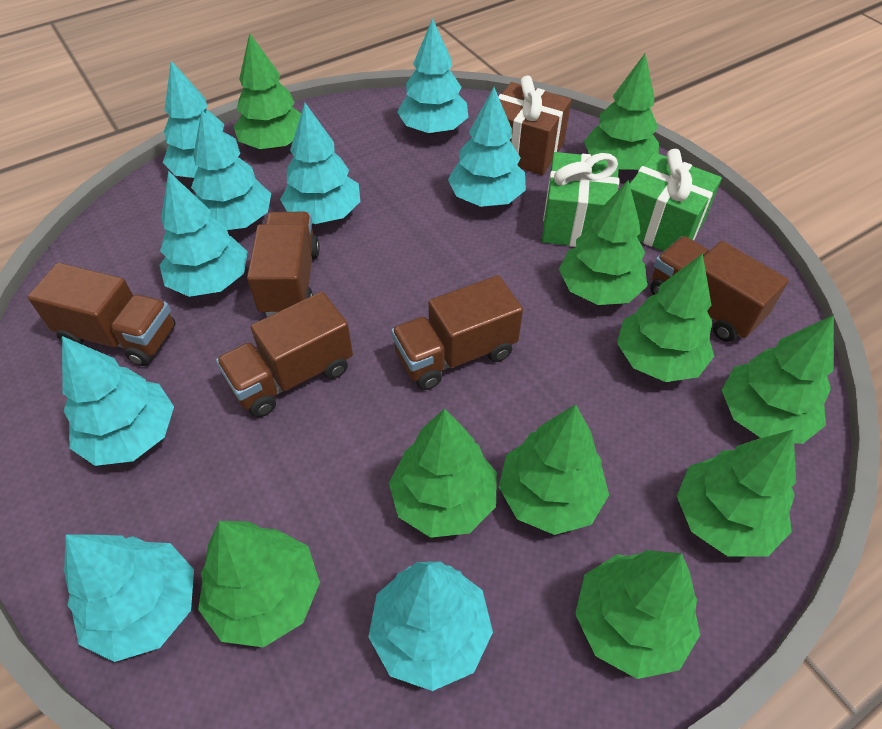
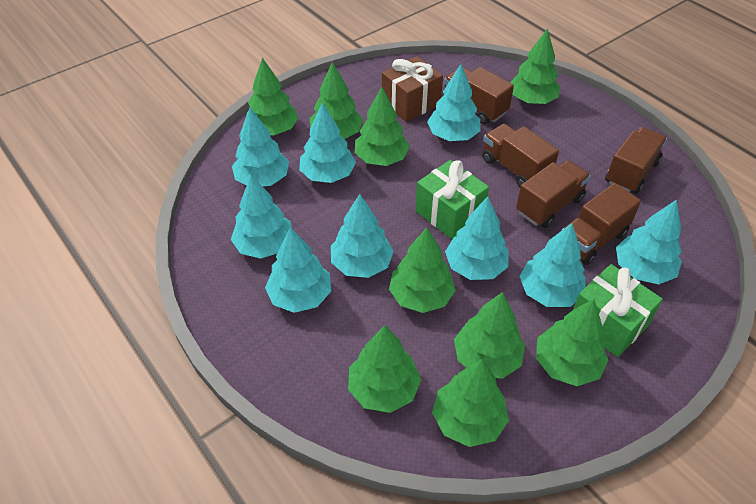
green tree: [198,521,320,647] [233,33,301,149] [389,408,497,538] [499,404,609,535] [559,180,647,305] [575,550,700,679] [584,54,659,170] [617,253,714,382] [677,430,796,557] [722,315,834,444] = 10 -> [246,58,299,135] [310,62,363,139] [348,325,421,413] [355,87,410,166] [389,227,456,313] [432,359,509,447] [454,292,525,379] [510,28,560,104] [536,299,608,386] = 9

